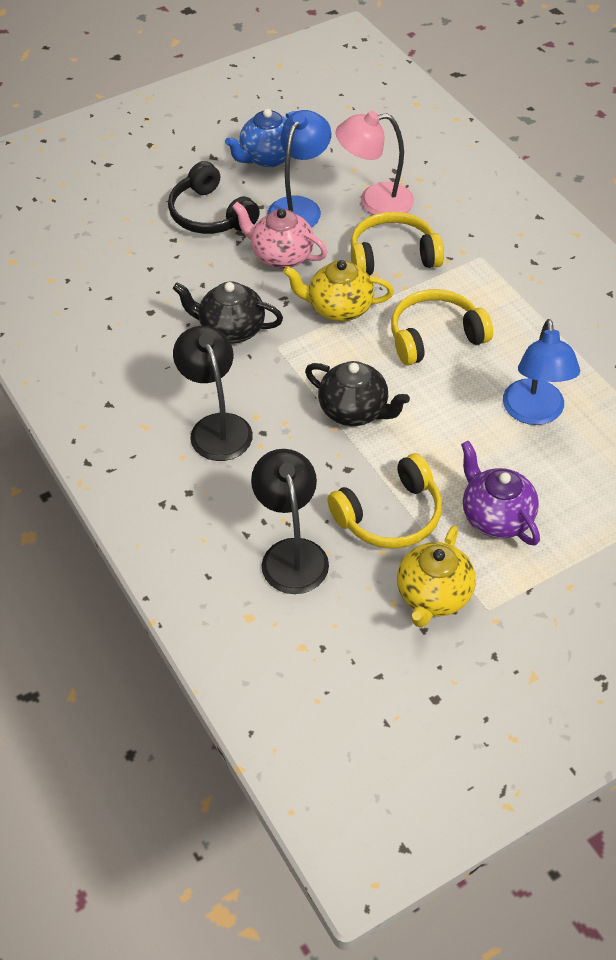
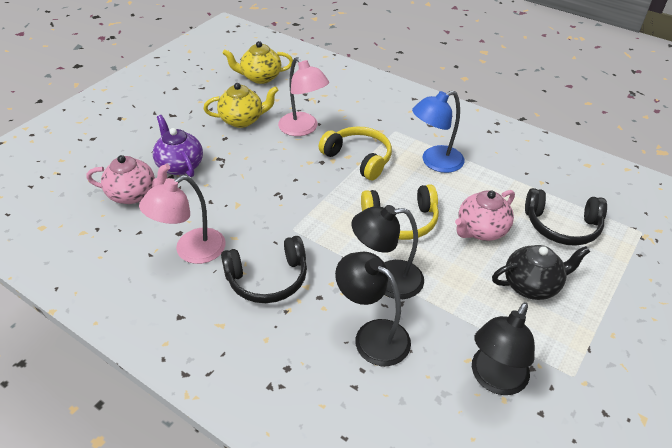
black headphones: [168,161,260,234] = 1 -> [221,236,307,303] [525,188,607,246] = 2
black lamp: [173,326,253,461] [251,449,329,594] = 2 -> [335,252,411,366] [352,205,424,299] [472,302,535,395] = 3
black teapot: [173,281,283,344] [305,361,410,426] = 2 -> [492,245,590,300] = 1
blue lamp: [267,110,331,228] [503,319,580,425] = 2 -> [412,90,464,173] = 1
blue teapot: [225,109,297,167] = 1 -> none = 0
pink lamp: [336,111,414,215] = 1 -> [139,175,226,264] [278,57,329,136] = 2
pink teapot: [232,202,328,269] = 1 -> [86,155,170,204] [455,190,515,241] = 2
yellow headphones: [327,453,442,549] [351,212,444,276] [391,289,493,366] = 3 -> [319,126,392,180] [361,184,439,240] = 2

